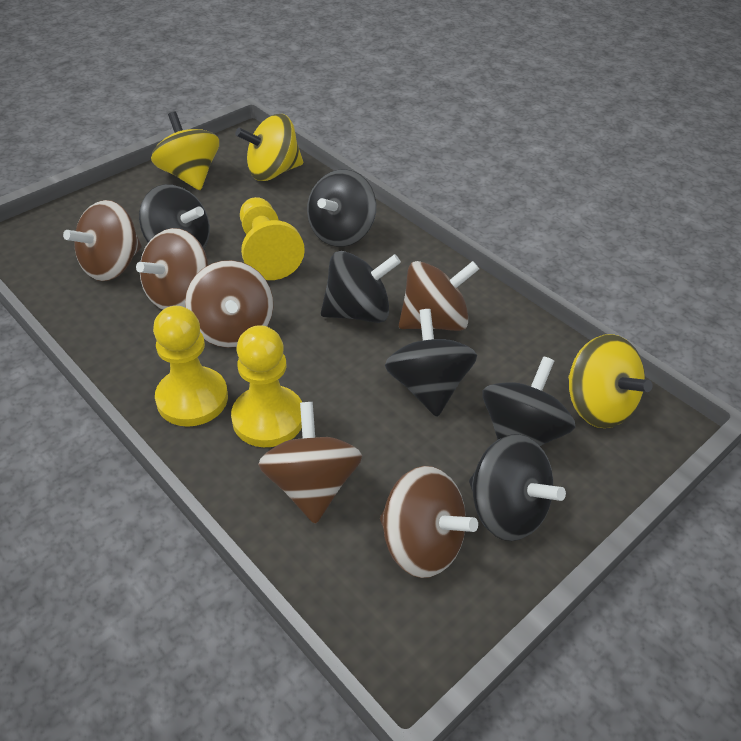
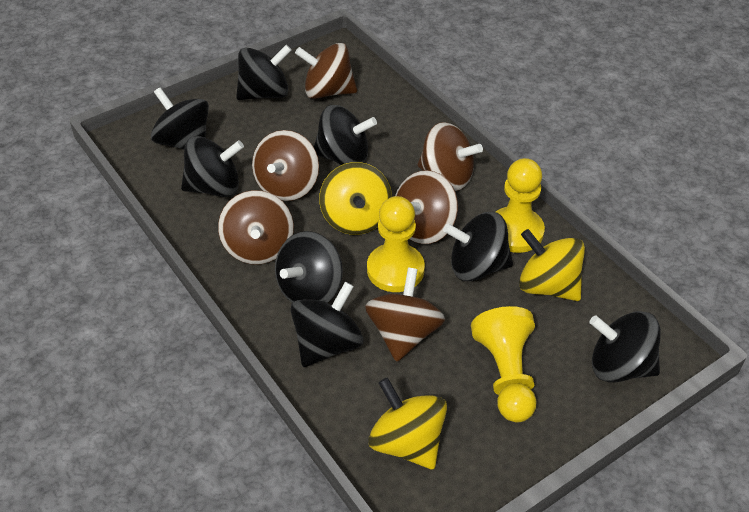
black spinning top: [139,184,210,249] [307,169,376,247] [321,251,401,323] [385,309,477,417] [469,434,566,541] [482,356,575,446] = 6 -> [151,87,209,150] [181,136,244,197] [236,45,292,100] [275,231,343,303] [291,282,363,367] [314,105,377,165] [443,212,513,281] [589,311,661,383] = 8

